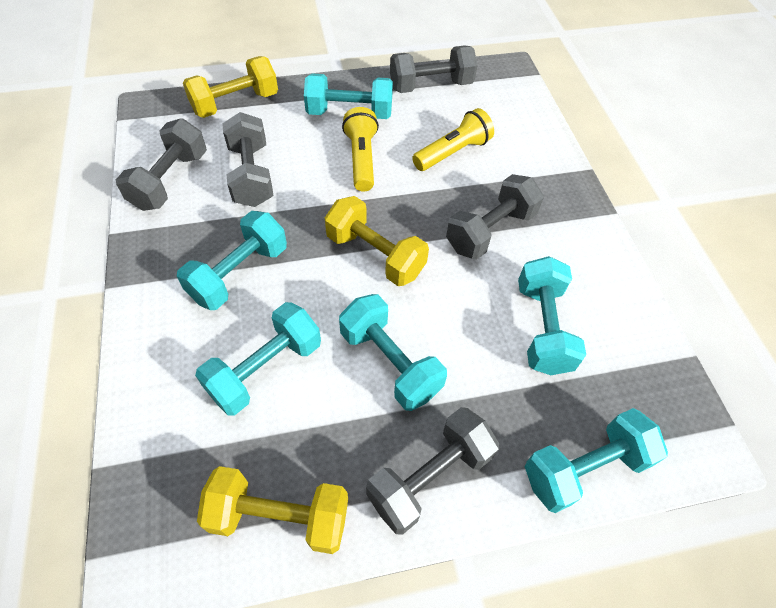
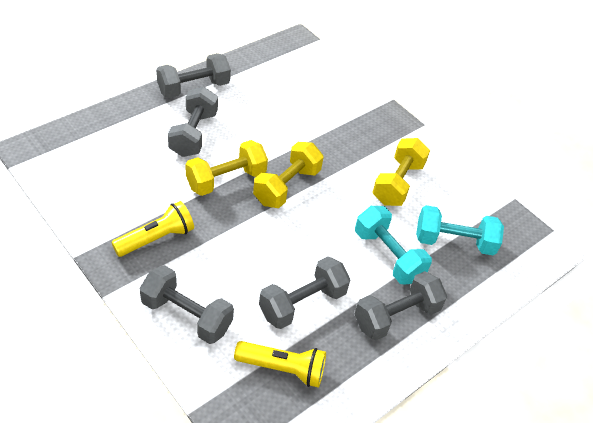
turquoise dumbbell: [177,211,287,310] [195,302,321,415] [304,73,393,119] [339,294,447,411] [518,256,586,375] [525,408,668,513] = 6 -> [355,206,432,285] [416,205,504,255] = 2

